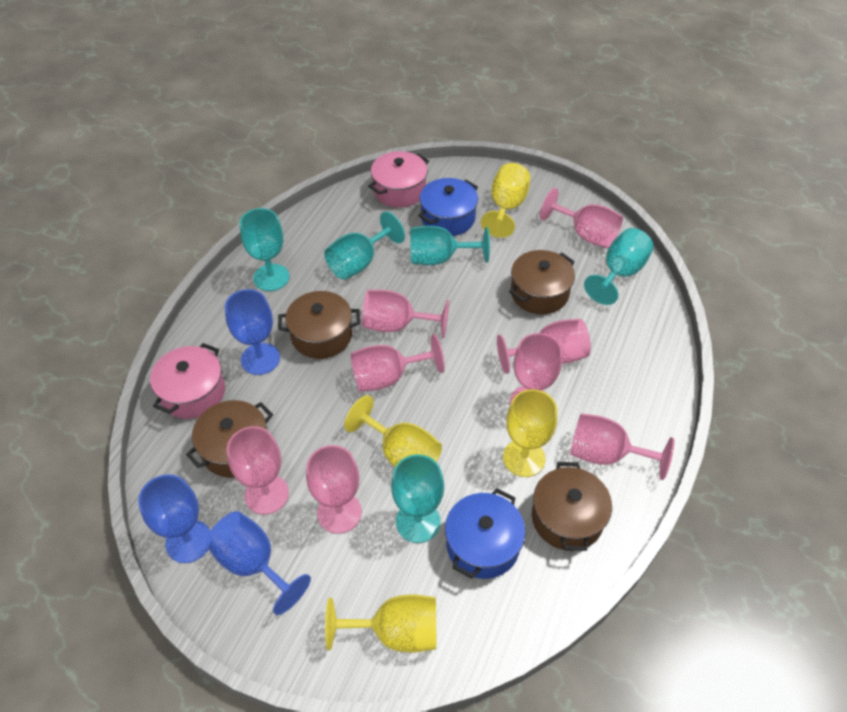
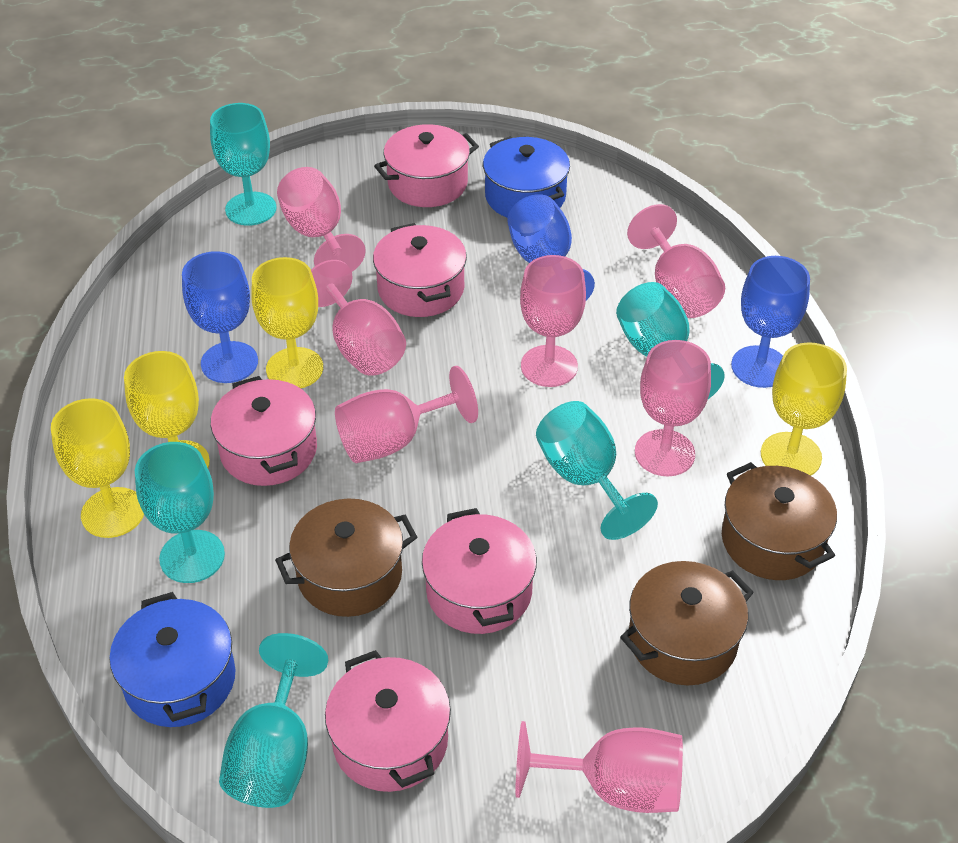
brown pot: [186,400,273,478] [278,291,360,359] [509,250,575,314] [532,462,612,551] = 4 -> [275,499,417,617] [620,561,754,685] [722,462,837,580] = 3
pink goblet: [227,426,289,515] [306,445,362,534] [351,334,445,392] [362,290,449,338] [497,319,591,374] [510,333,562,405] [540,188,623,248] [570,413,675,480] = 8 -> [277,167,366,272] [311,260,406,376] [335,366,478,463] [515,721,683,813] [520,255,586,387] [627,204,725,318] [635,340,711,476] = 7
pink pot: [150,343,225,419] [368,151,429,208] = 2 -> [211,376,317,486] [325,650,451,792] [373,223,467,317] [374,124,479,207] [422,508,537,634] = 5

